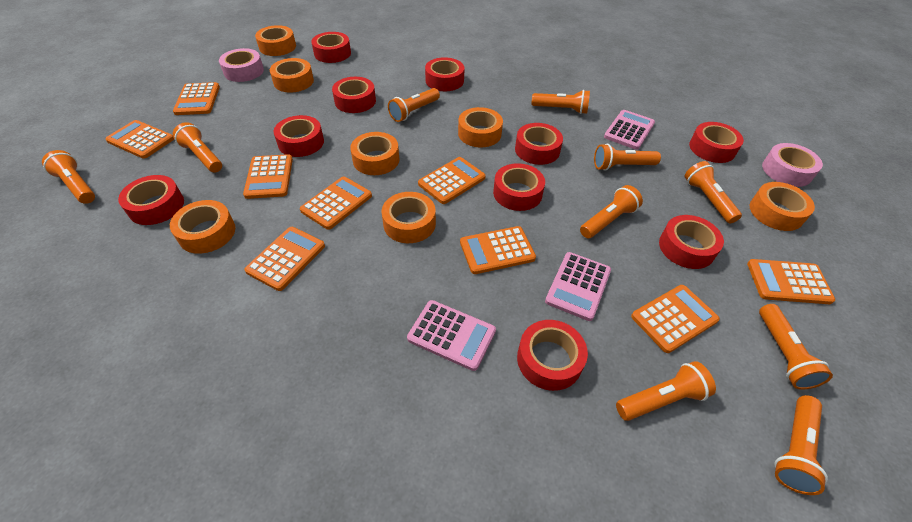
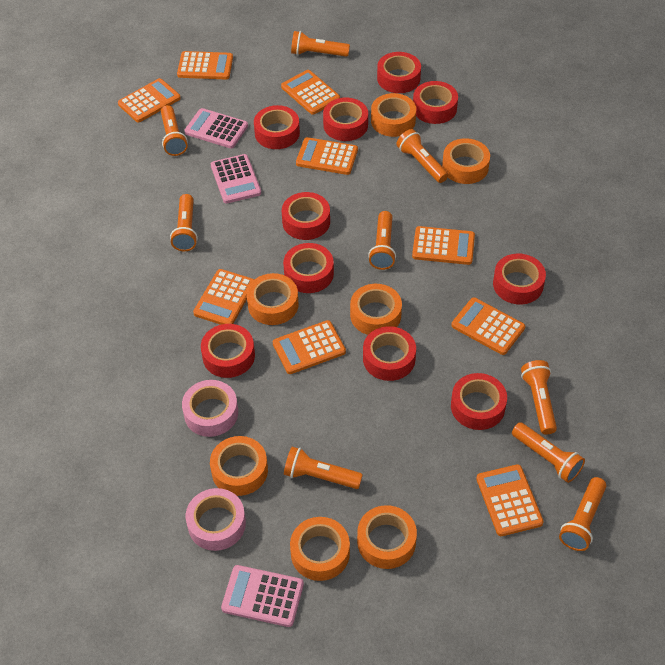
orange flashlight: [42,150,95,204] [173,122,222,172] [388,88,440,122] [532,90,590,114] [580,185,643,238] [594,144,661,171] [616,361,716,421] [685,161,742,223] [759,304,833,390] [774,395,828,495] = 10 -> [161,105,188,156] [170,194,198,251] [284,447,363,489] [291,31,350,57] [368,211,396,270] [396,129,448,183] [512,422,585,483] [521,360,557,435] [559,477,606,551] = 9

